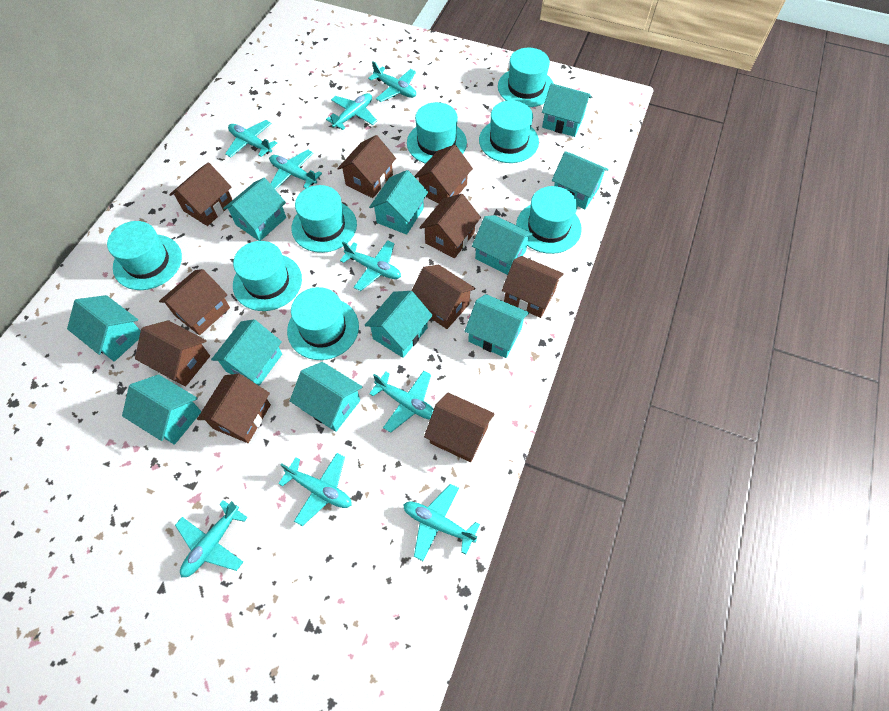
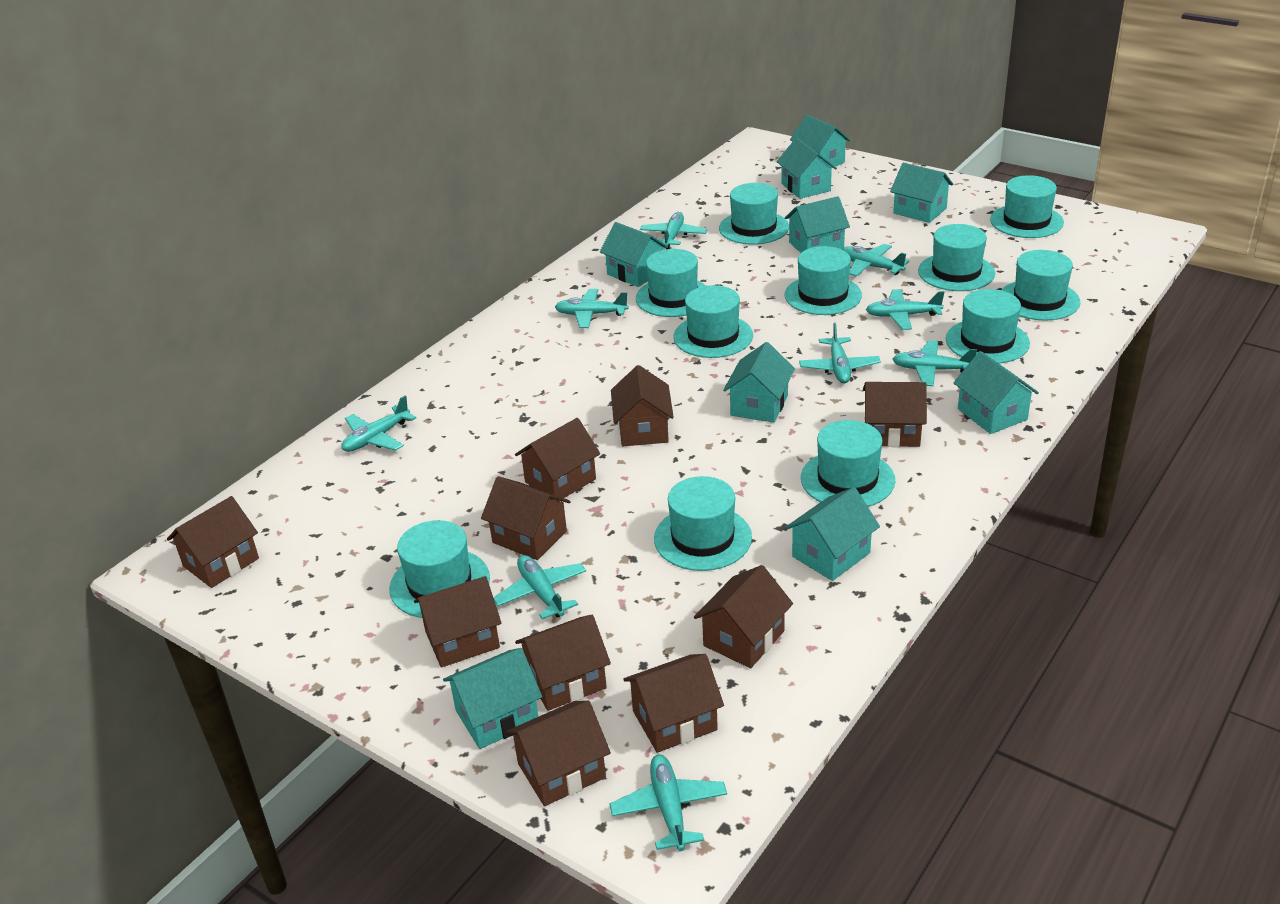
turquoise hat: [107,221,182,290] [233,241,302,311] [287,287,359,360] [291,185,357,253] [407,102,467,164] [479,100,539,163] [498,48,554,107] [516,186,582,254] = 8 -> [389,520,490,618] [636,249,706,317] [654,476,752,571] [674,285,753,358] [719,183,789,245] [785,246,862,315] [801,420,895,507] [918,224,995,291] [945,289,1030,363] [990,175,1064,238] [1001,250,1080,321] = 11
turquoise house: [67,295,141,362] [122,374,202,445] [211,319,282,386] [223,178,286,241] [290,362,362,432] [364,291,433,358] [369,170,428,235] [465,294,529,358] [472,215,533,275] [542,83,591,137] [552,151,609,209] = 11 -> [443,648,542,749] [600,222,668,287] [723,342,795,423] [776,138,837,199] [785,196,850,253] [785,487,880,581] [790,115,851,168] [890,163,953,223] [954,351,1039,434] = 9

